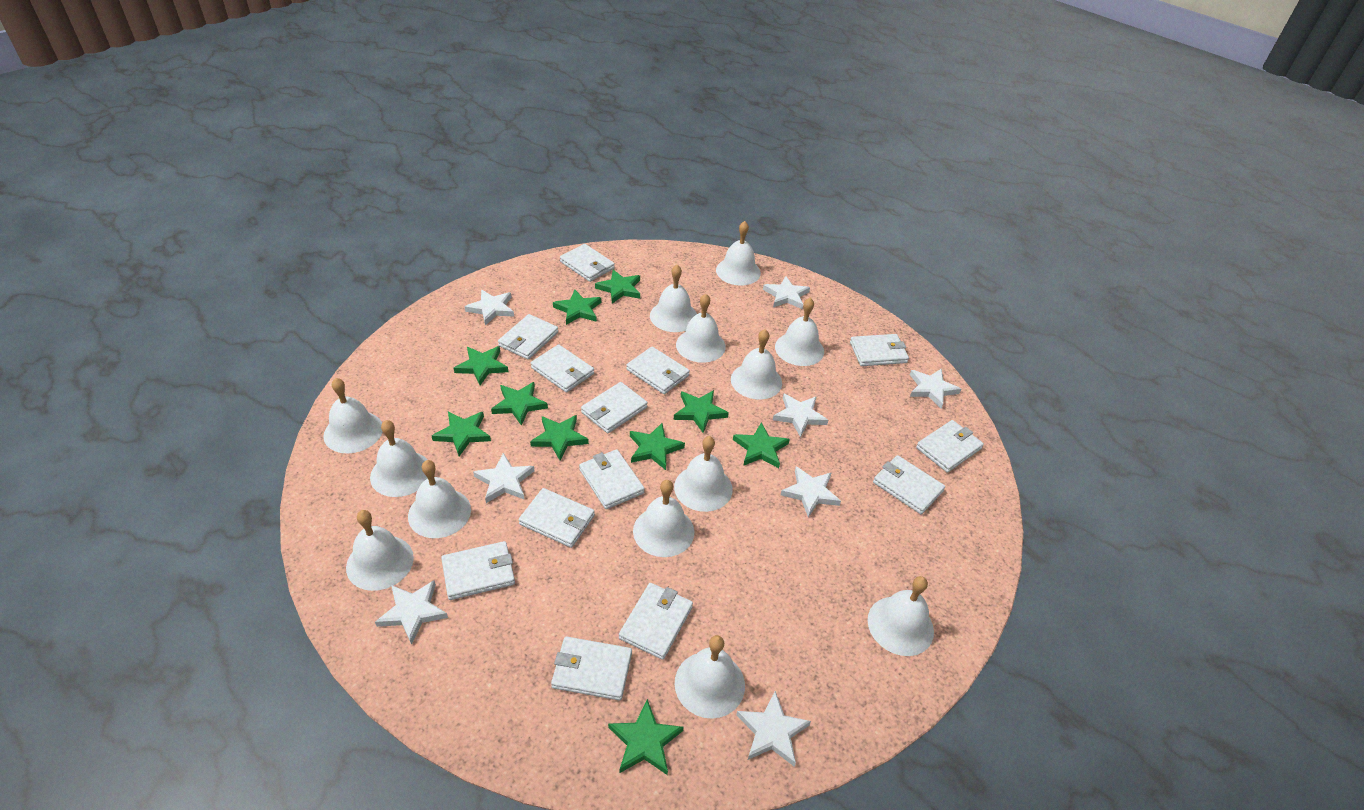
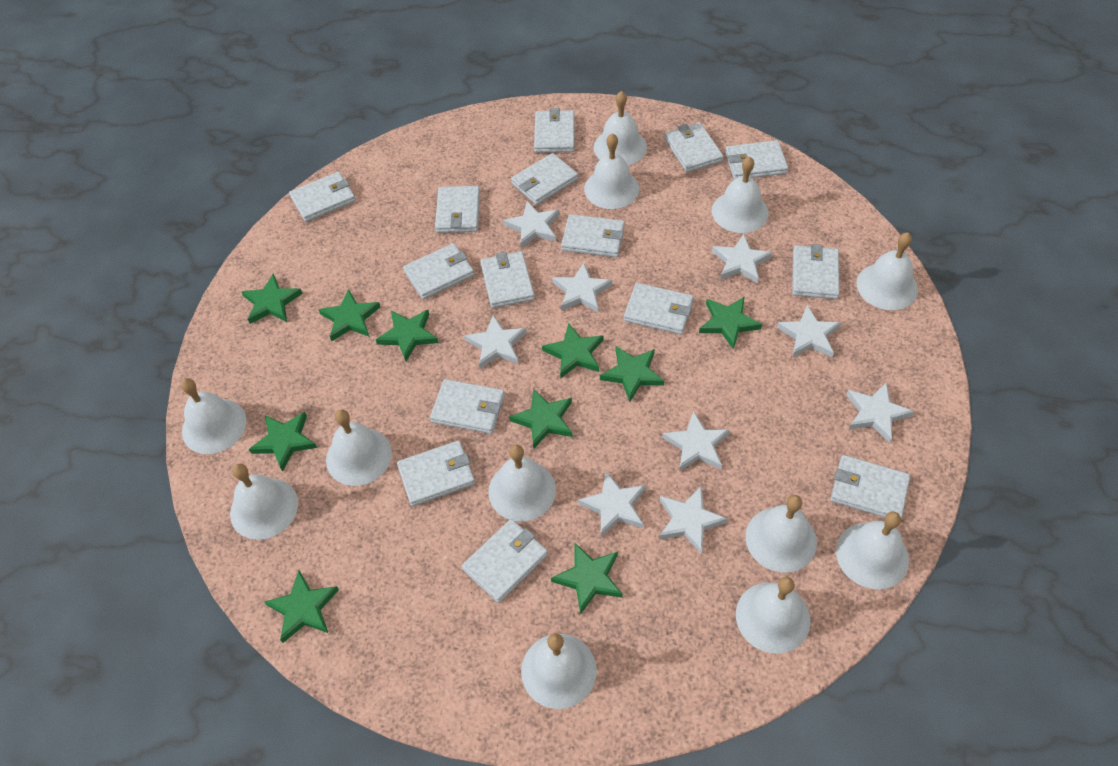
white bell: [323,378,382,453] [346,510,414,591] [370,420,428,497] [408,460,471,538] [633,480,694,557] [650,265,697,332] [674,436,733,512] [675,635,745,719] [676,294,726,363] [716,221,761,286] [731,329,782,400] [775,298,824,366] [867,576,934,656] = 13 -> [181,378,246,454] [230,464,298,540] [326,409,392,486] [488,445,556,522] [521,633,597,709] [584,133,639,209] [594,91,647,165] [712,156,769,233] [736,577,811,654] [745,495,817,573] [836,512,909,589] [856,232,918,310] = 12
white star: [375,580,448,645] [465,290,514,326] [473,453,534,503] [736,691,811,766] [763,276,810,309] [773,394,828,437] [781,466,841,517] [910,368,961,408] = 8 -> [464,315,526,369] [503,201,559,248] [552,263,612,313] [578,471,646,537] [659,487,728,553] [662,411,730,471] [712,234,772,283] [777,305,841,358] [846,382,914,443] = 9
white wallet: [441,541,515,600] [498,314,558,360] [519,488,595,548] [531,344,594,393] [551,636,632,700] [560,244,615,282] [579,449,645,509] [581,382,648,433] [619,583,693,660] [626,347,690,394] [850,334,909,366] [873,455,945,514] [916,420,984,473] = 13 -> [289,172,356,222] [397,440,475,506] [403,243,474,299] [430,379,505,434] [435,186,480,233] [462,519,548,603] [480,251,535,308] [511,153,578,205] [534,108,574,153] [561,214,625,257] [624,283,694,335] [664,122,724,173] [725,140,788,179] [792,244,840,299] [830,455,910,518] = 15

